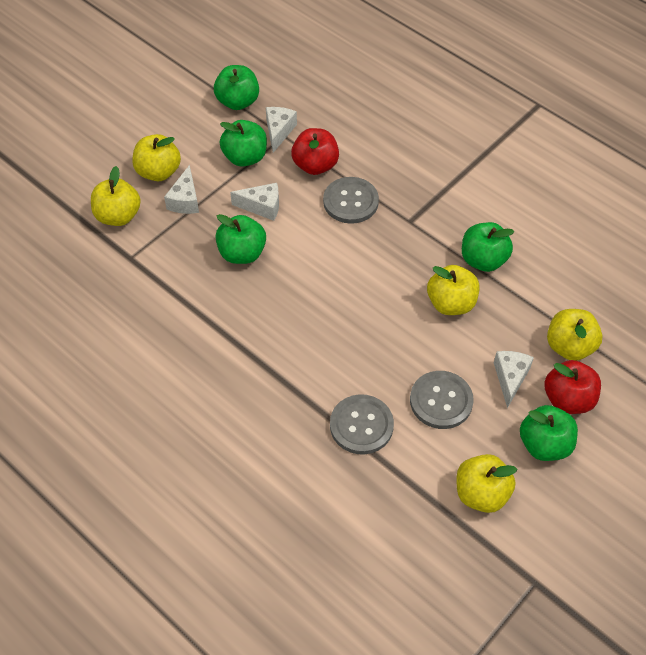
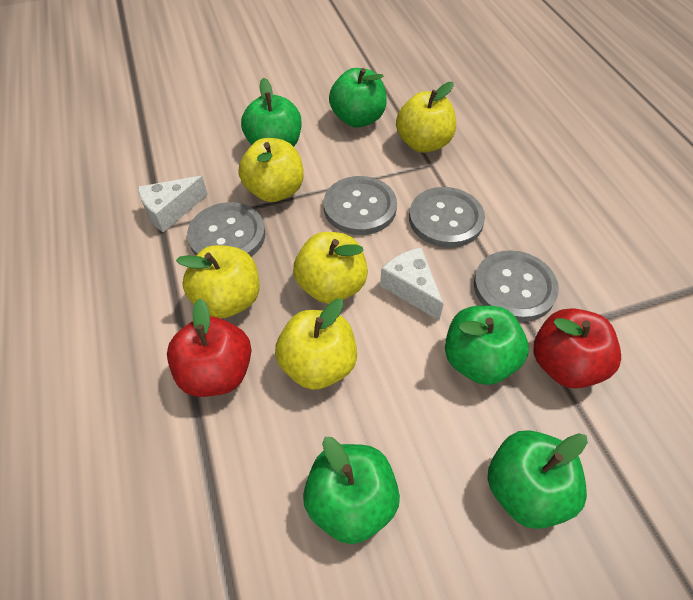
grey button: [323,177,379,224] [330,394,394,455] [410,371,474,429] = 3 -> [187,202,265,257] [324,176,397,235] [409,187,485,248] [474,250,559,322] = 4
white cheese: [164,165,199,214] [230,183,279,221] [266,107,297,153] [494,351,534,408] = 4 -> [137,176,208,232] [380,247,444,320] = 2

